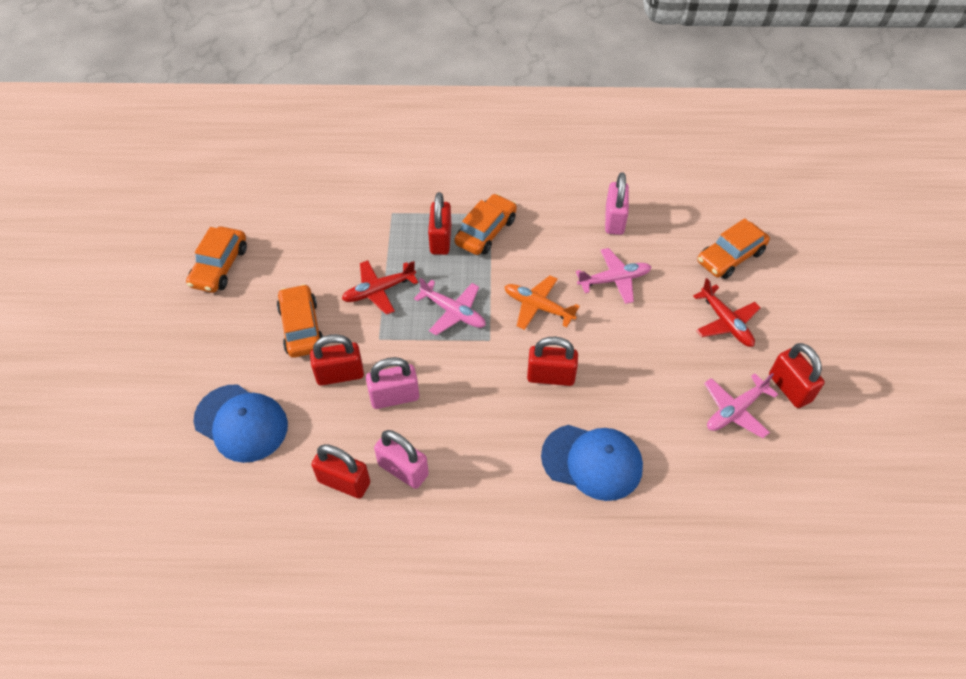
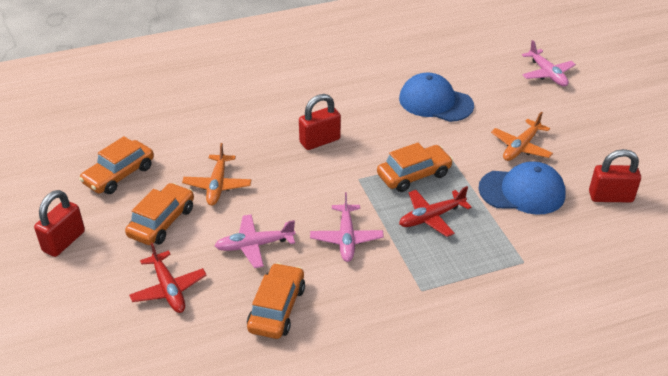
orange plane: [504,276,580,330] = 1 -> [182,143,251,206] [491,111,553,161] = 2
pink padlock: [366,357,419,409] [374,430,429,489] [605,173,629,235] = 3 -> none = 0
red padlock: [310,334,364,386] [311,444,370,499] [428,192,452,255] [527,337,578,386] [769,343,825,408] = 5 -> [34,190,85,257] [299,94,341,150] [589,149,641,202] = 3

